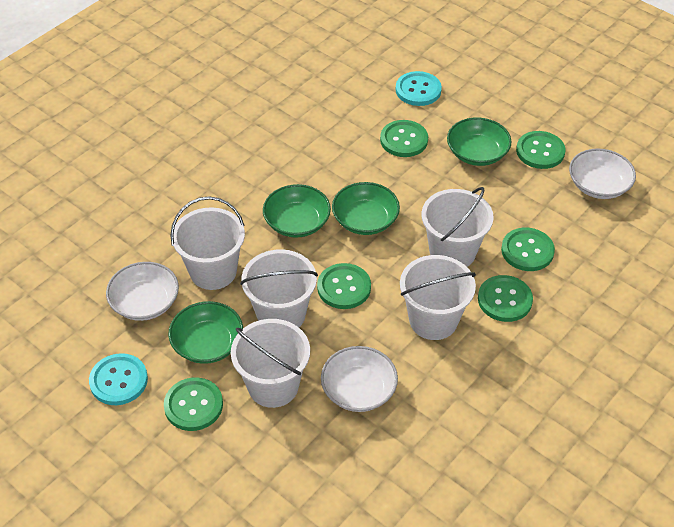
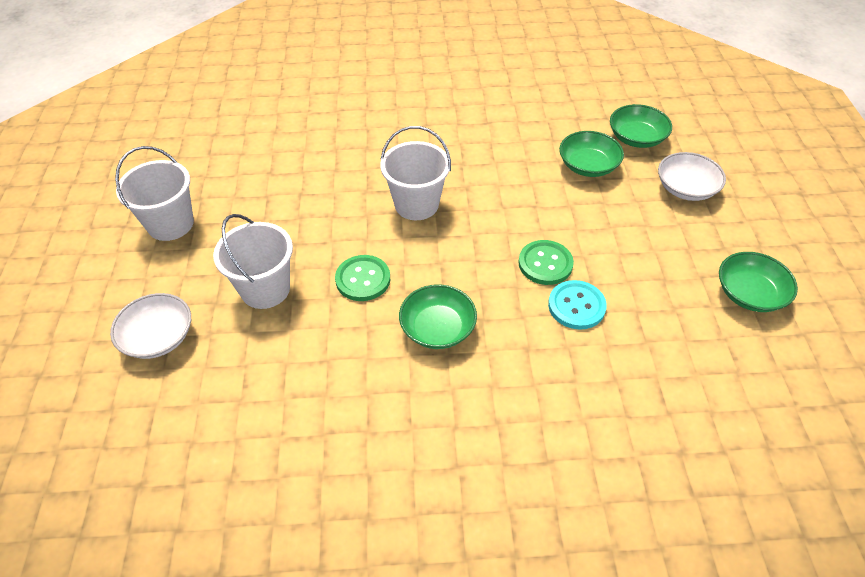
green button: [164,377,223,431] [317,263,371,309] [380,120,428,157] [478,275,533,322] [501,228,555,271] [516,131,566,169] = 6 -> [335,255,390,301] [519,240,574,285] = 2
turquoise button: [89,353,148,405] [396,71,442,106] = 2 -> [548,280,607,330] = 1
white bowl: [106,262,179,321] [321,346,398,412] [569,149,636,199] = 3 -> [110,293,191,359] [658,152,726,201] = 2
white bucket: [170,196,245,290] [231,319,310,408] [240,249,318,327] [400,255,476,340] [421,187,494,267] = 5 -> [115,146,194,241] [213,214,293,309] [380,126,451,220] = 3

